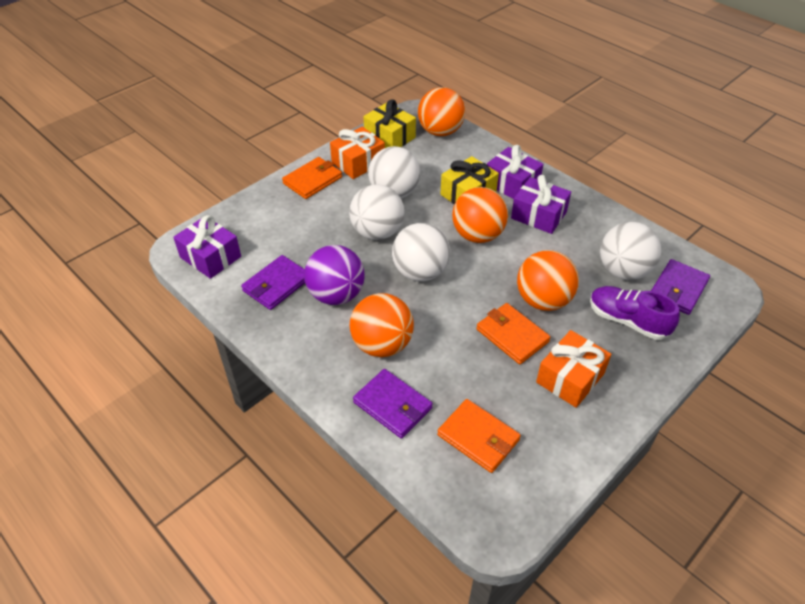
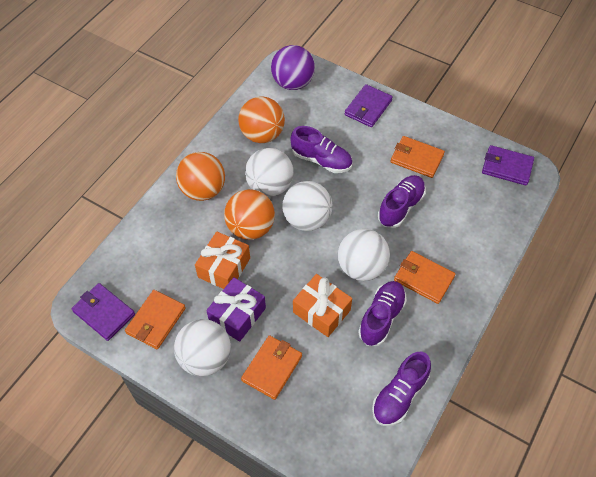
orange ball: [350,293,414,357] [418,87,465,136] [452,187,508,243] [517,250,579,311] = 4 -> [176,152,225,201] [224,189,275,240] [238,97,285,143] = 3
orange wallet: [282,157,342,199] [437,399,521,473] [476,303,551,364] = 3 -> [125,290,186,349] [241,335,302,400] [391,136,445,178] [394,251,455,304] = 4
purple gift: [173,215,241,279] [487,145,543,199] [511,175,571,234] = 3 -> [206,277,266,342] = 1
purple shoe: [590,286,680,340] = 1 -> [290,126,352,173] [358,281,407,346] [372,352,431,426] [378,175,426,228] = 4
yellow gift: [363,99,416,148] [440,156,499,205] = 2 -> none = 0

